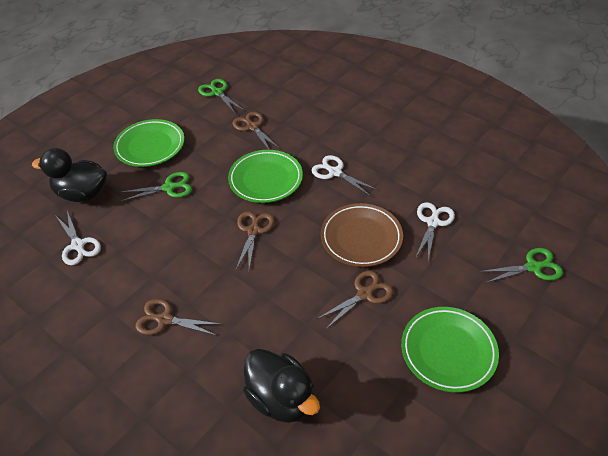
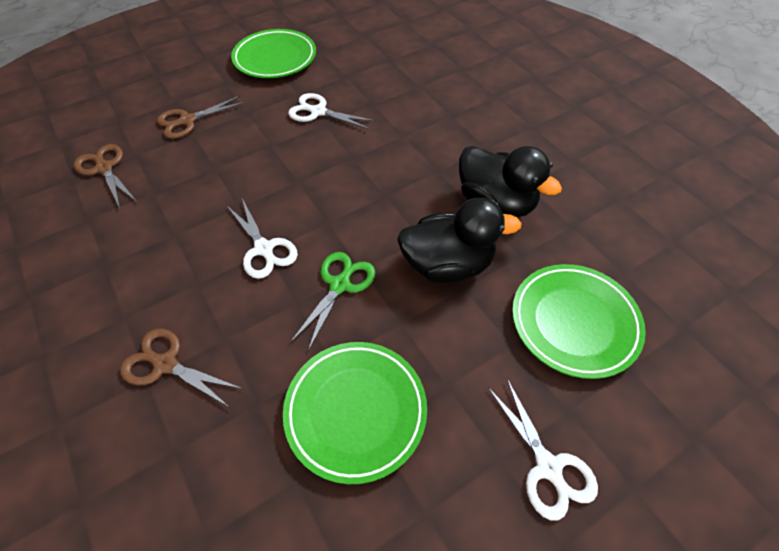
brown plate: [321,203,403,267] = 1 -> none = 0
brown scissors: [136,299,220,336] [232,112,279,150] [236,211,275,269] [317,271,393,329] = 4 -> [74,144,137,208] [120,328,243,407] [157,95,246,139] = 3
green scissors: [121,172,192,201] [198,79,244,113] [479,248,563,283] = 3 -> [290,252,375,351] = 1

